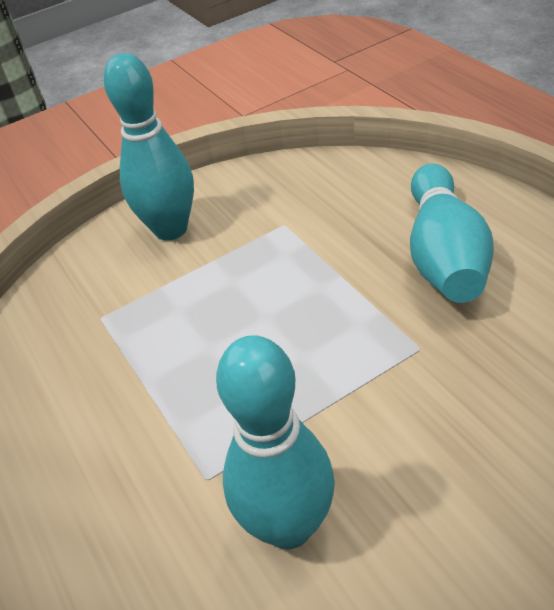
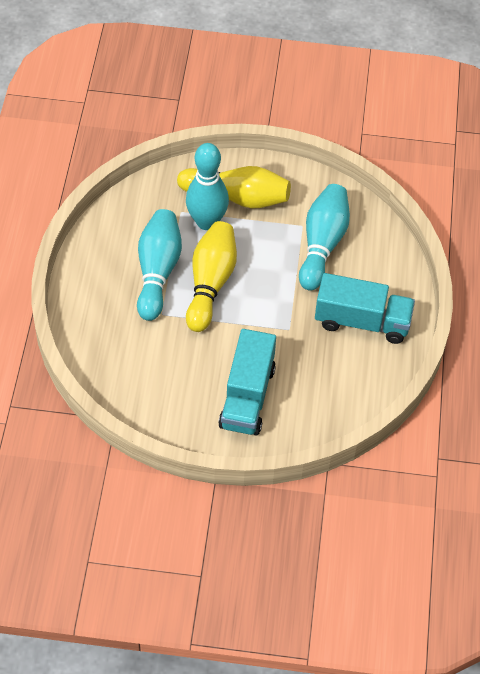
turquoise truck: none = 0 -> [218,329,276,436] [315,273,415,344] = 2
yellow bowling pin: none = 0 -> [177,166,291,209] [186,221,237,332] = 2

